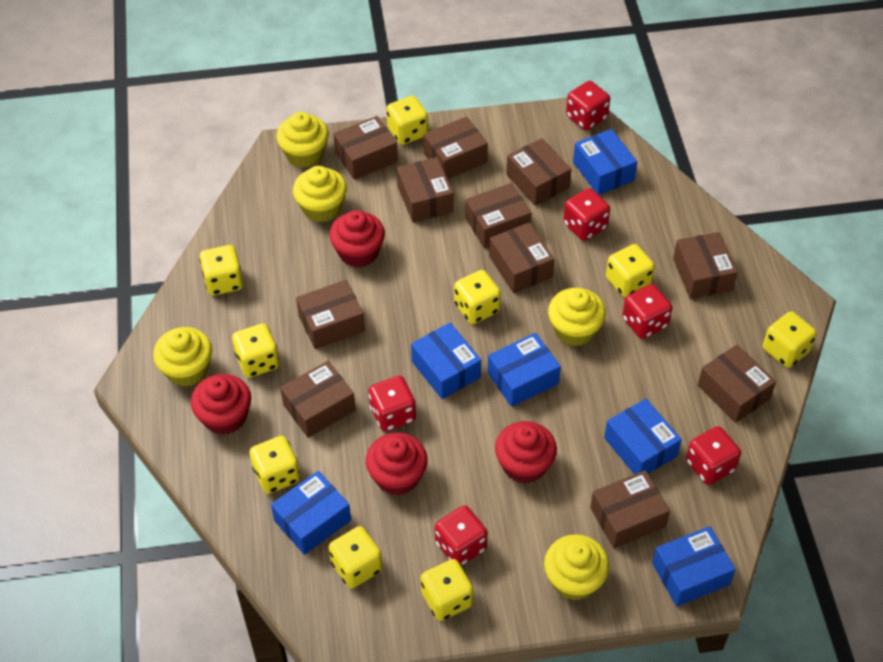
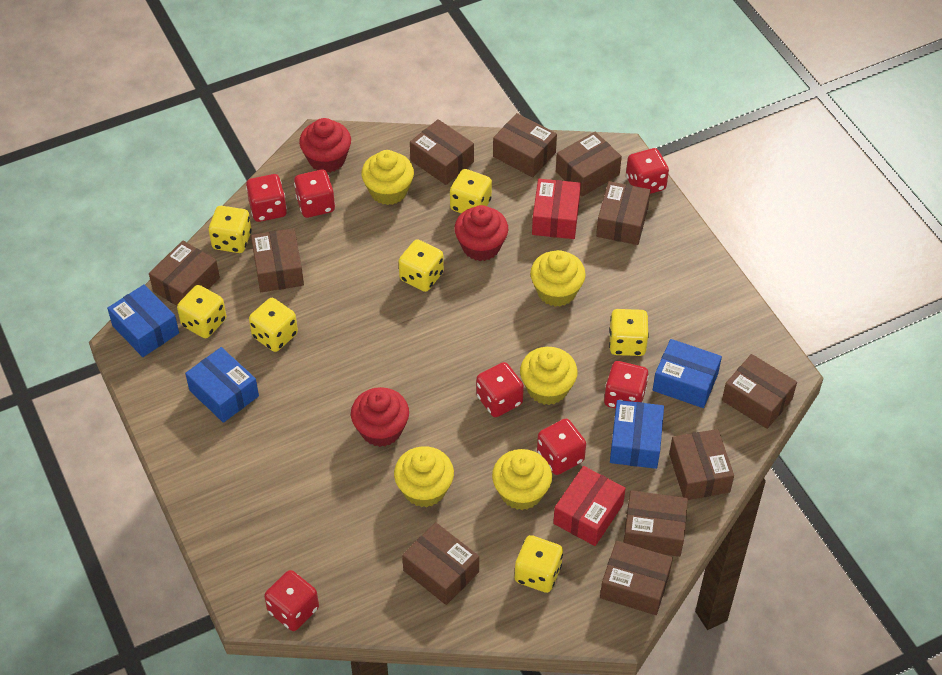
blue box: [271,471,351,555] [411,323,481,399] [487,333,561,407] [573,129,637,195] [604,399,682,474] [652,526,736,606] = 6 -> [107,284,179,357] [185,347,259,423] [610,400,664,469] [653,339,722,408] = 4
red box: none = 0 -> [532,179,581,239] [553,466,626,546] = 2
red cupcake: [191,374,251,435] [330,210,385,268] [366,433,428,495] [495,421,557,484] = 4 -> [299,118,351,173] [351,387,409,447] [454,205,508,261] = 3
red dice: [369,376,416,432] [435,505,488,566] [563,188,610,241] [566,81,610,130] [622,284,672,339] [686,426,741,485] = 6 -> [246,174,287,222] [264,570,319,631] [294,170,335,218] [476,362,524,417] [537,419,586,475] [604,361,649,409] [626,148,669,194] = 7
yellow dice: [200,245,243,296] [232,323,279,378] [249,436,300,494] [328,526,383,588] [386,96,428,145] [421,559,473,621] [454,270,501,324] [606,244,655,298] [763,311,817,368] = 9 -> [177,285,226,338] [209,206,252,253] [249,298,298,352] [399,239,444,292] [450,169,492,213] [515,535,563,593] [609,309,649,356] = 7

